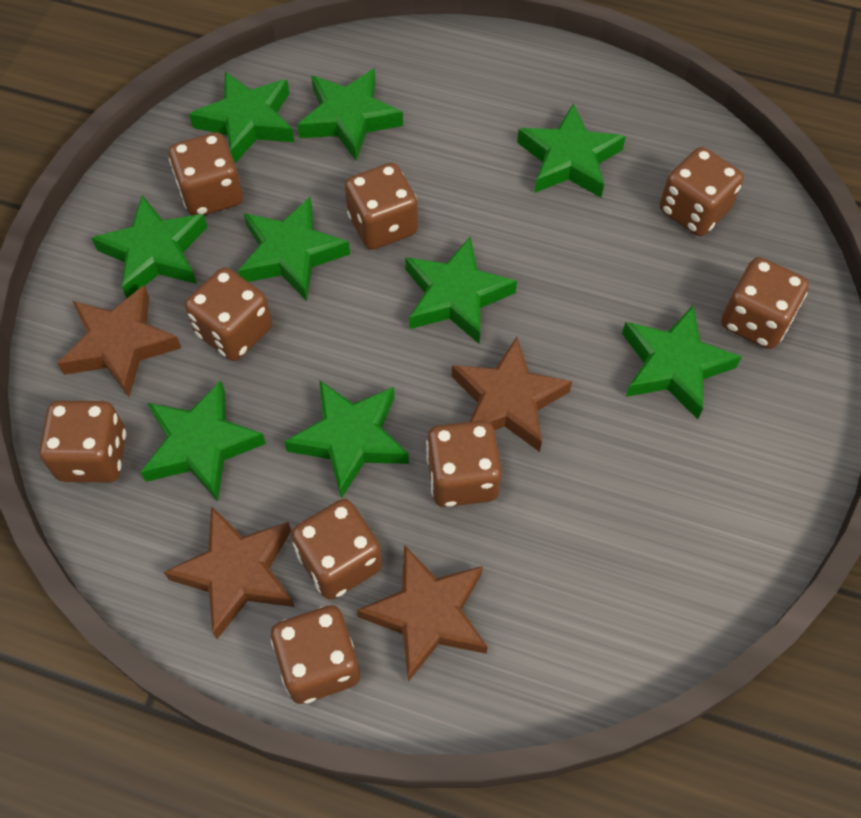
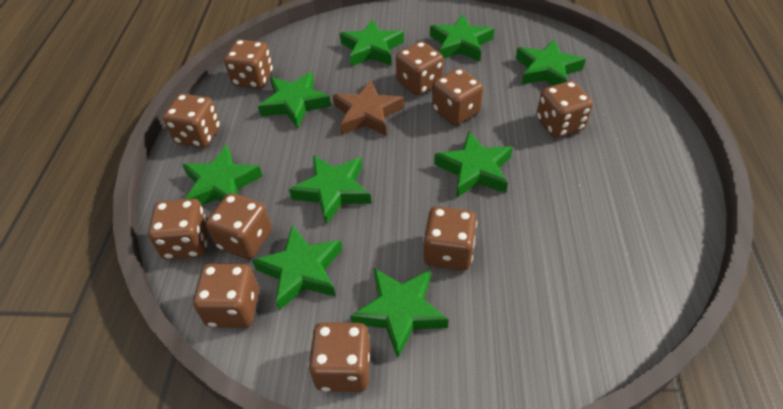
brown dice: [39,401,126,482] [169,132,243,216] [185,267,272,361] [271,605,360,704] [291,499,382,600] [345,163,418,250] [426,420,502,507] [660,147,743,236] [721,257,809,349] = 9 -> [148,198,209,260] [163,94,220,148] [193,264,259,328] [206,193,272,259] [224,39,273,89] [308,322,371,392] [396,41,444,96] [423,206,477,271] [432,68,483,125] [536,81,593,138] = 10
brown star: [57,285,181,397] [164,506,294,639] [357,545,488,682] [452,337,572,452] = 4 -> [332,80,404,137] = 1

